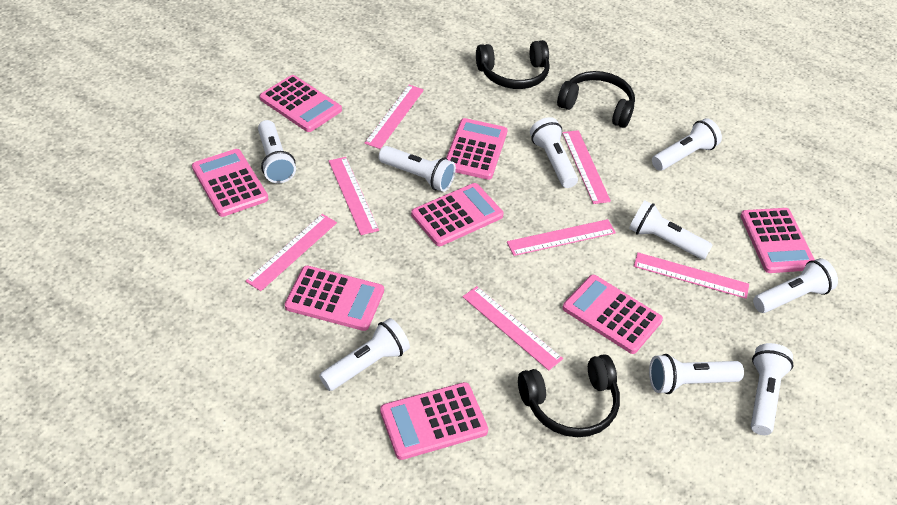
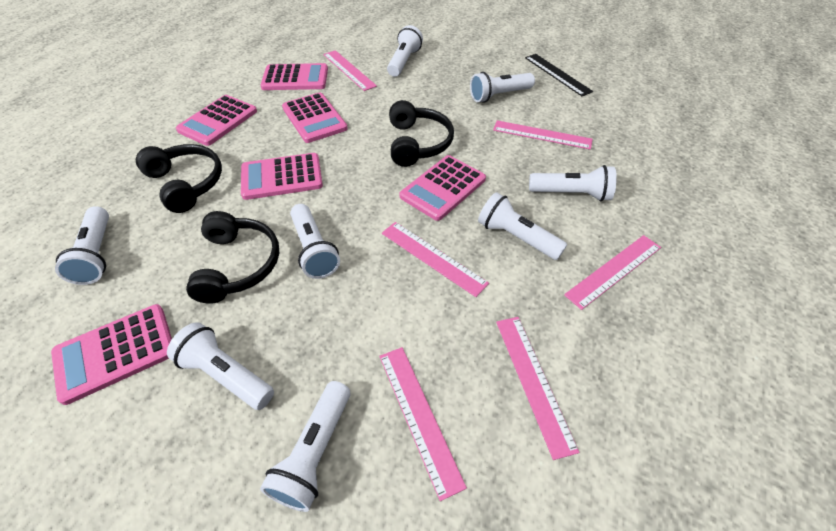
black ruler: none = 0 -> [525,54,593,96] = 1
pink calculator: [192,149,268,217] [260,75,342,132] [285,266,384,331] [380,382,488,460] [411,183,504,246] [446,118,508,180] [563,275,663,354] [740,208,815,273] = 8 -> [51,304,172,405] [176,95,257,146] [241,153,323,200] [261,63,328,90] [282,92,348,143] [400,155,486,221] = 6
pink ruler: [246,214,337,291] [329,157,379,235] [364,85,424,149] [462,286,563,371] [507,219,616,256] [562,130,611,204] [634,252,749,299] = 7 -> [323,50,377,91] [379,347,467,501] [382,222,489,297] [493,120,593,150] [496,317,579,460] [564,235,661,310] = 6
white flashlight: [258,120,296,183] [319,318,410,391] [379,146,456,192] [530,117,578,188] [629,201,713,260] [649,354,744,394] [652,118,722,171] [751,343,793,435] [753,258,838,313] = 9 -> [55,206,109,285] [167,322,274,410] [260,381,350,512] [290,204,340,279] [387,25,423,77] [470,72,535,103] [478,192,567,260] [529,165,617,201] = 8

